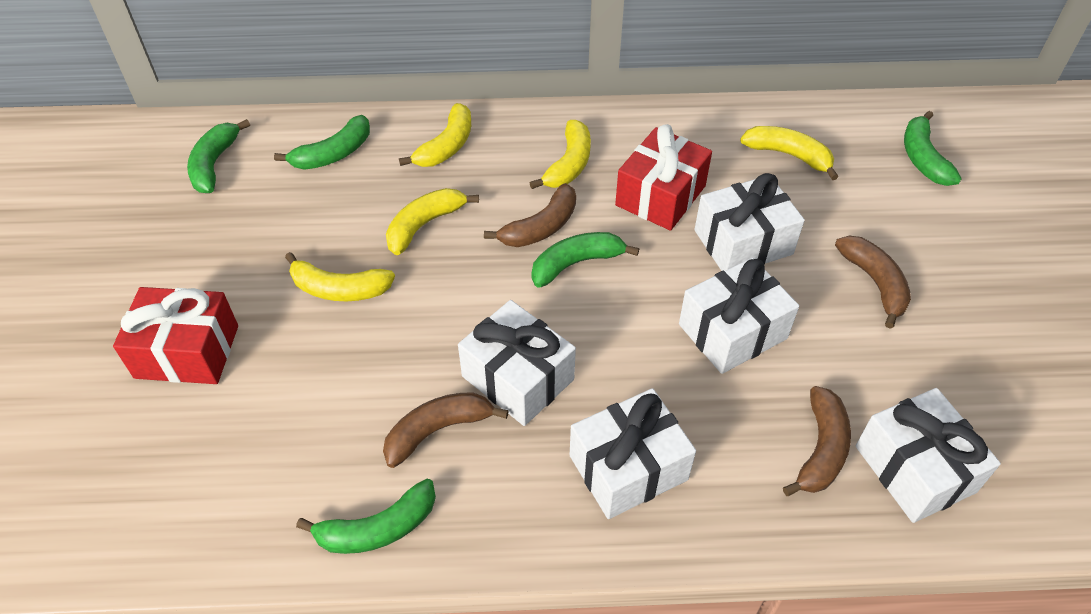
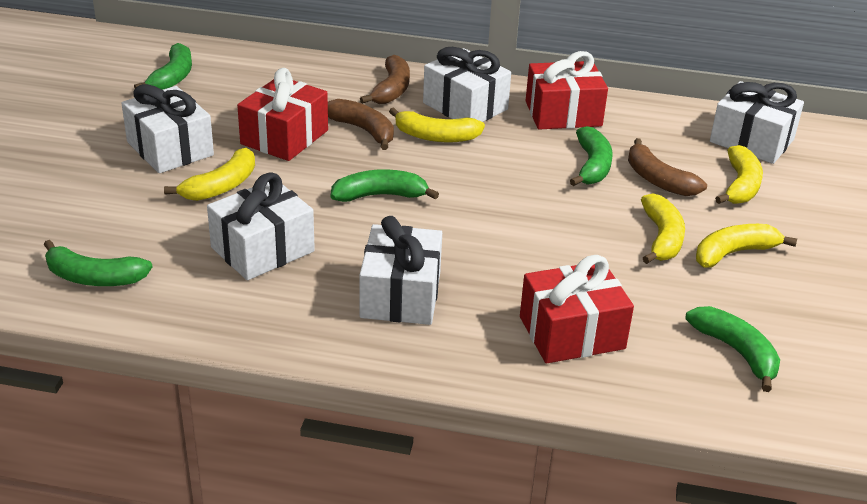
brown banana: [383,392,509,468] [484,183,576,247] [783,386,851,496] [835,236,911,329] = 4 -> [328,99,394,150] [360,55,410,104] [628,138,707,196] = 3
red gift: [113,287,238,384] [615,124,712,231] = 2 -> [237,68,328,161] [520,255,634,363] [526,51,608,129] = 3

